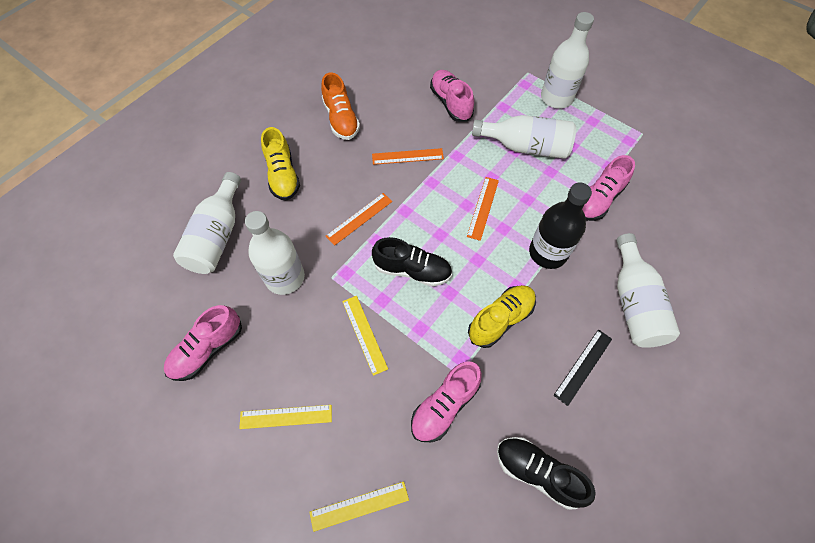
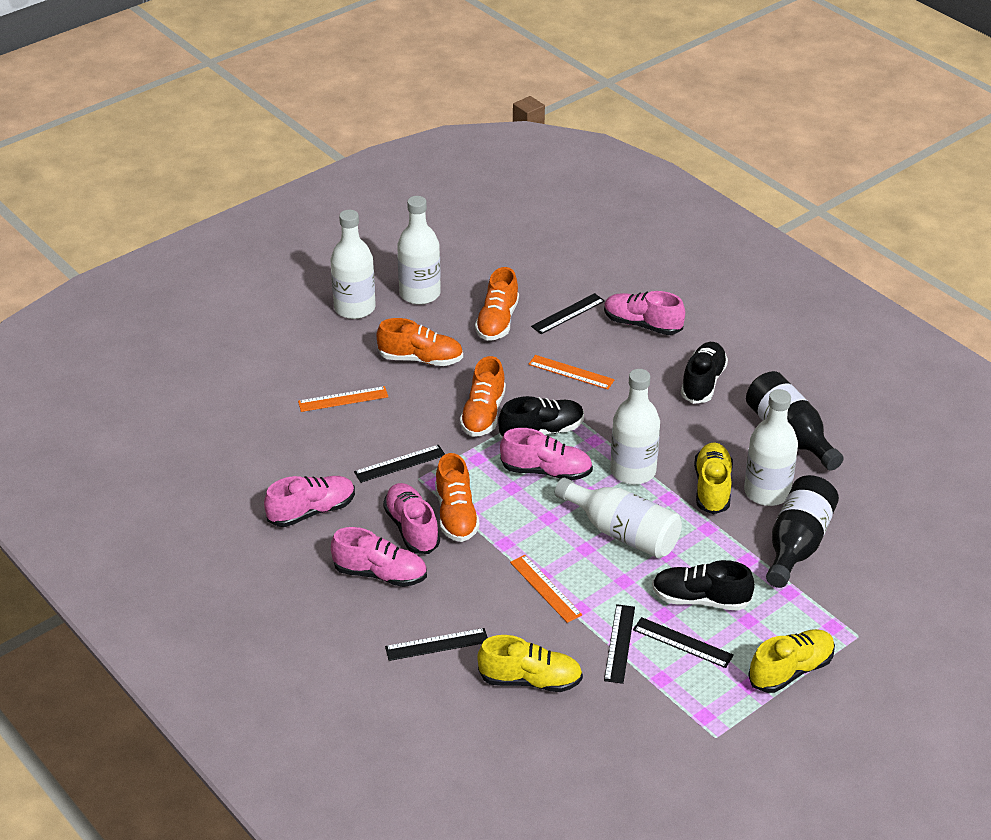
black bottle: [529,182,592,269] = 1 -> [746,371,844,471] [766,475,839,588] = 2
black ruler: [554,330,612,406] = 1 -> [354,445,445,483] [385,628,488,661] [531,293,605,334] [604,604,635,684] [633,617,734,668] = 5
black shoe: [372,237,452,287] [497,437,596,510] = 2 -> [498,396,584,438] [652,560,755,611] [681,342,728,404] = 3
orange shoe: [321,72,360,140] = 1 -> [377,318,463,366] [435,453,480,542] [460,356,506,437] [475,267,519,341] = 4
pink shoe: [164,305,242,381] [411,361,482,442] [430,70,474,122] [582,155,635,221] = 4 -> [264,476,355,527] [331,527,427,587] [383,483,440,554] [500,428,593,481] [604,291,685,335] = 5
yellow ruler: [239,405,332,429] [309,481,409,532] [342,296,388,376] = 3 -> none = 0
yellow shoe: [261,127,300,201] [468,285,536,348] = 2 -> [477,635,583,692] [694,442,733,515] [748,629,835,693] = 3

